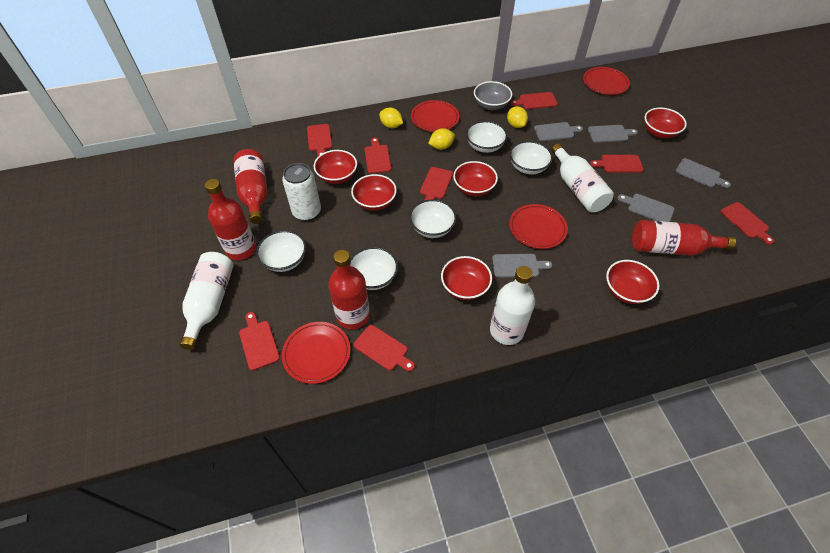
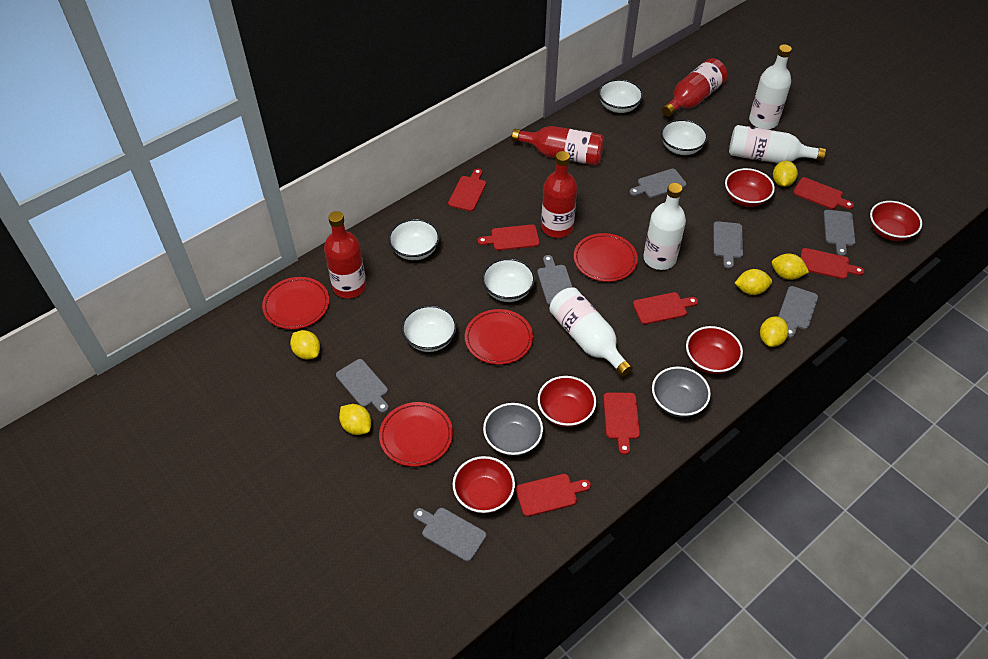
grey bowl: [474,81,512,110] = 1 -> [483,403,543,456] [652,367,711,417] = 2
grey cutting board: [492,254,552,278] [534,122,583,141] [588,125,638,143] [618,194,674,222] [675,158,731,188] = 5 -> [336,359,389,413] [413,508,486,562] [537,255,572,305] [629,169,687,198] [713,221,743,269] [778,286,818,338] [823,210,855,256] = 7
red bowl: [313,150,357,184] [351,174,397,211] [441,256,492,300] [453,161,498,196] [606,260,659,304] [644,108,687,138] = 6 -> [453,456,515,514] [537,376,596,427] [686,326,743,374] [725,168,775,207] [870,201,922,241] = 5
red cutting board: [239,312,280,371] [307,124,332,156] [353,325,415,372] [365,138,391,174] [420,167,453,201] [511,92,558,109] [590,155,643,173] [720,202,774,245] = 8 -> [448,168,486,211] [478,224,539,251] [516,474,591,517] [603,393,640,455] [633,292,698,324] [793,177,854,209] [800,248,864,279] = 7
white bottle: [179,252,234,350] [490,266,535,345] [551,143,614,212] = 3 -> [549,287,633,377] [643,183,686,270] [729,125,826,163] [749,44,792,129] = 4
white can: [282,163,321,221] = 1 -> none = 0
yellow lemon: [379,108,403,128] [428,128,455,150] [507,106,528,128] = 3 -> [290,330,320,360] [339,404,371,435] [735,269,772,295] [760,316,788,347] [772,254,809,280] [773,161,798,187] = 6

